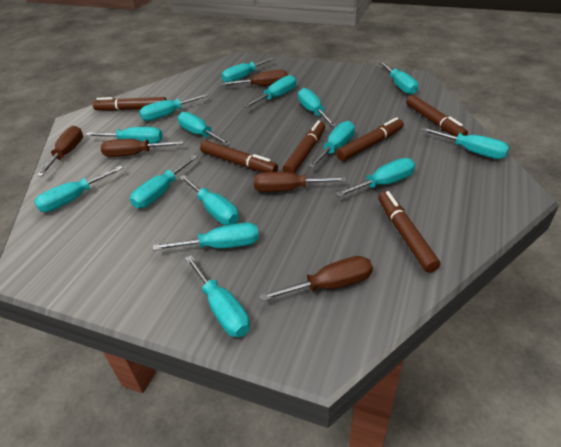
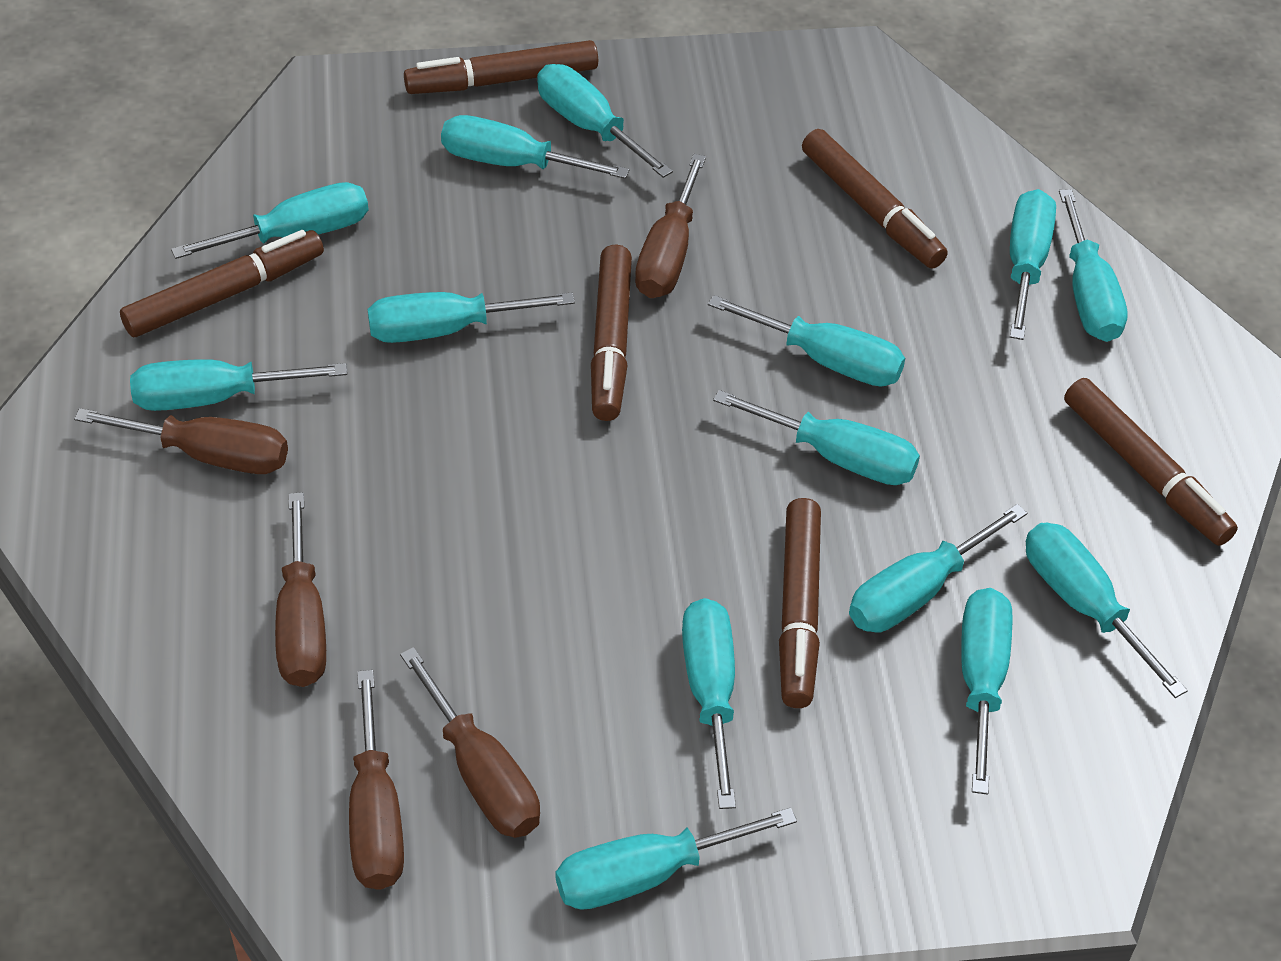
turquoise screwdriver: [34,166,123,212] [86,127,163,144] [130,155,198,208] [139,93,209,121] [153,222,259,251] [178,112,231,146] [179,175,239,225] [185,255,250,337] [221,57,275,82] [244,75,296,108] [298,88,337,127] [308,121,355,168] [335,158,415,197] [379,62,418,95] [421,127,509,159] = 15 -> [130,359,347,411] [171,182,368,259] [368,292,575,343] [441,115,630,179] [537,64,673,178] [555,807,797,910] [682,598,736,809] [708,295,905,387] [713,390,920,485] [849,504,1027,632] [961,588,1013,795] [1010,189,1056,340] [1026,522,1188,698] [1059,189,1128,342] = 14

